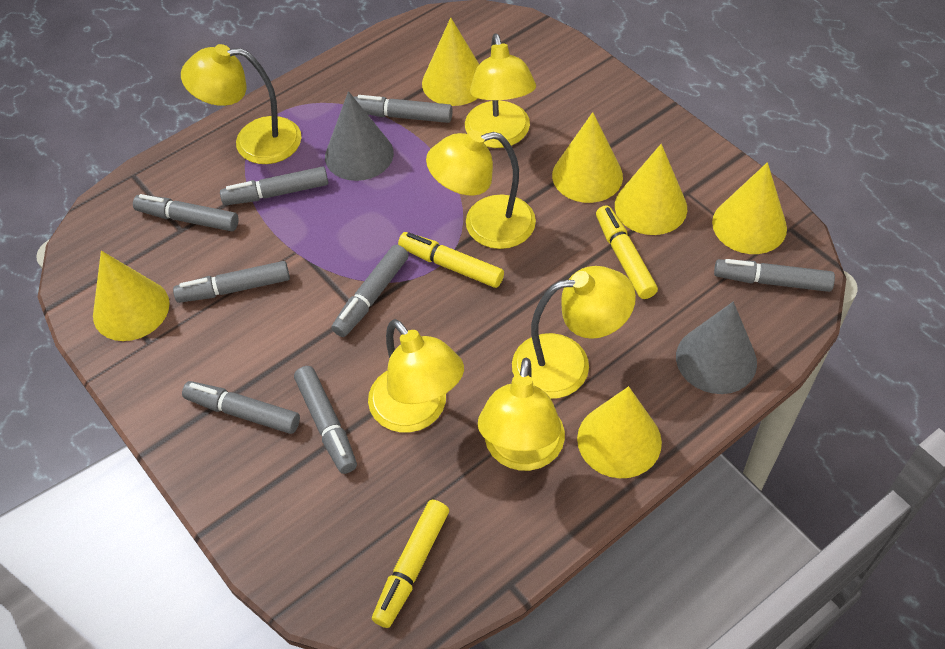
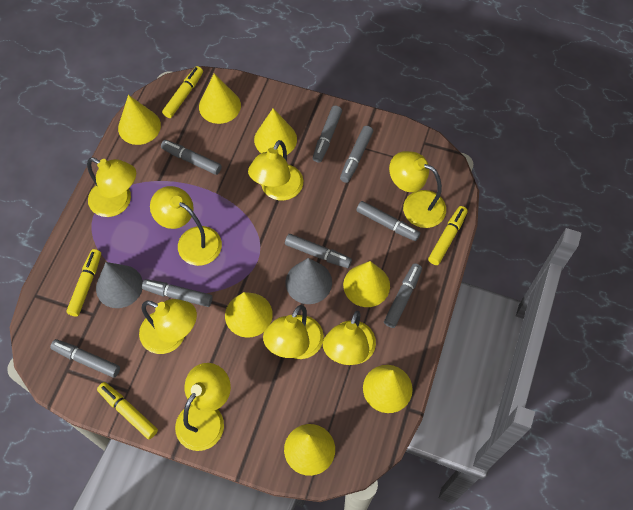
yellow cone: [93,251,170,341] [422,17,479,106] [552,112,623,203] [577,386,662,478] [615,144,687,235] [712,162,787,254] = 6 -> [118,95,161,145] [199,74,241,124] [225,292,273,338] [254,108,297,156] [284,424,335,476] [343,261,390,307] [363,365,413,413] = 7
yellow lamp: [181,44,301,164] [368,319,464,433] [426,130,536,249] [465,33,536,148] [478,358,565,471] [512,266,636,399] = 6 -> [87,157,136,217] [139,299,197,354] [150,186,222,266] [175,363,231,451] [248,140,303,201] [263,305,324,359] [323,311,376,365] [389,151,446,228] = 8
yellow marker: [372,500,449,628] [398,232,504,288] [596,205,658,299] = 3 -> [66,249,101,317] [97,382,158,439] [162,66,203,118] [428,206,468,265] = 4

